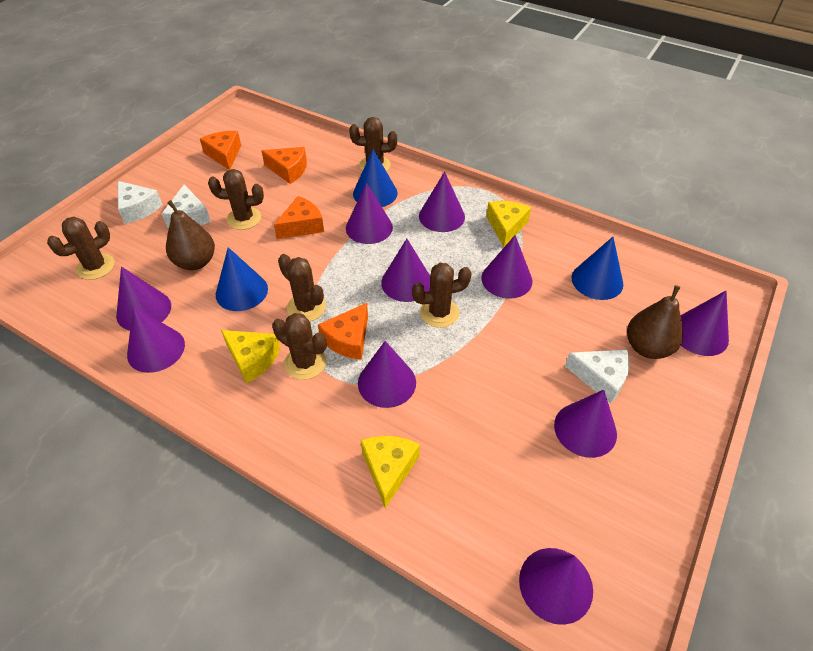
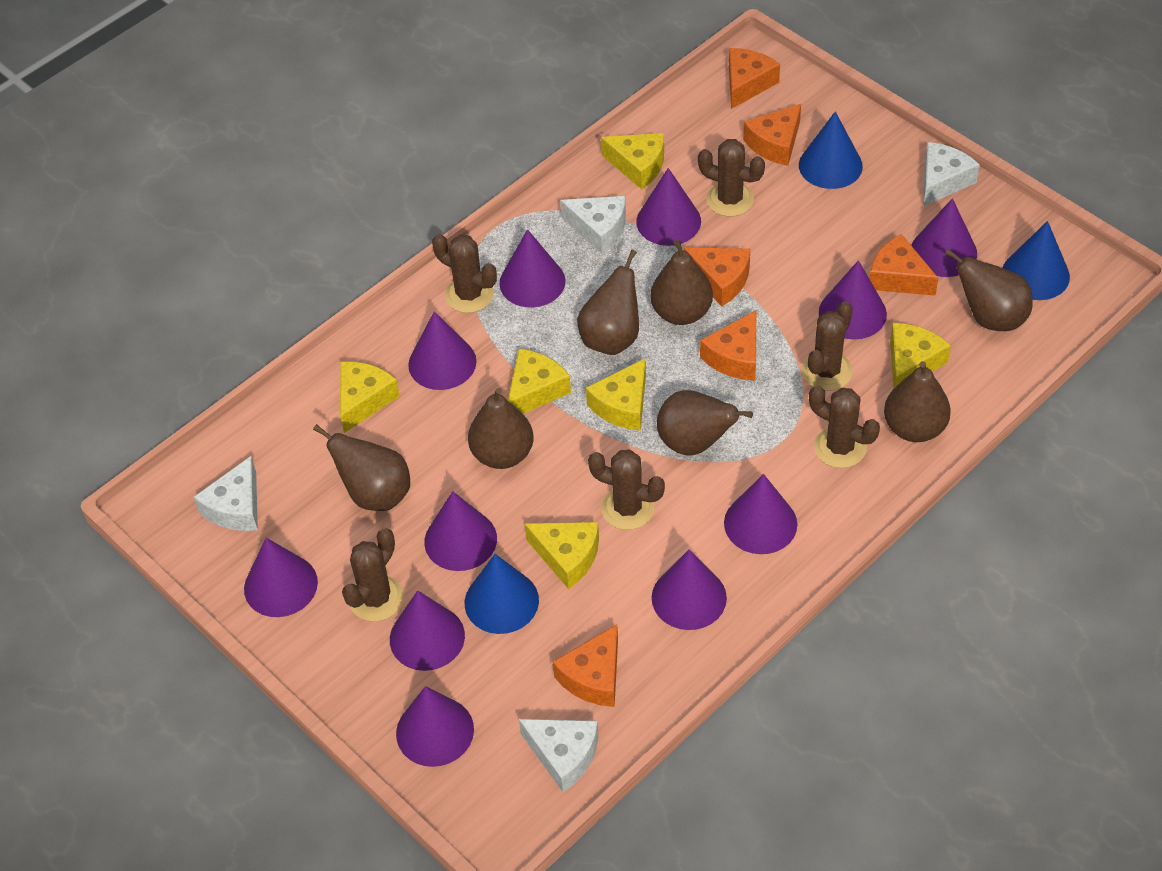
brown pear: [166,200,215,270] [627,285,683,359] = 2 -> [313,424,410,511] [468,388,534,469] [577,250,639,355] [650,240,713,325] [657,390,753,456] [884,361,951,442] [945,249,1033,331] = 7
orange cheese: [200,131,241,170] [261,147,307,184] [274,196,324,239] [318,303,368,360] = 4 -> [553,625,618,707] [684,248,750,306] [700,310,756,381] [729,48,780,109] [743,104,801,166] [870,234,938,296] = 6
purple cone: [116,267,171,331] [127,306,185,373] [346,183,393,244] [358,341,416,408] [381,239,430,302] [419,172,465,232] [481,235,532,299] [519,548,593,625] [554,389,617,458] [681,291,729,356] = 10 -> [244,538,318,617] [390,590,465,671] [396,686,474,767] [408,311,476,390] [424,491,497,571] [499,229,566,307] [636,168,701,246] [652,549,727,630] [724,474,797,554] [819,260,887,339] [911,198,977,277] = 11
white cheese: [118,181,163,224] [162,185,211,228] [565,350,630,404] = 3 -> [194,456,258,531] [519,719,599,792] [560,196,626,254] [923,142,980,207] = 4
yellow cheese: [221,330,280,384] [361,436,420,509] [486,201,531,247] = 3 -> [340,361,400,433] [508,349,571,414] [524,522,599,589] [586,358,646,431] [601,133,664,190] [890,323,951,389] = 6

